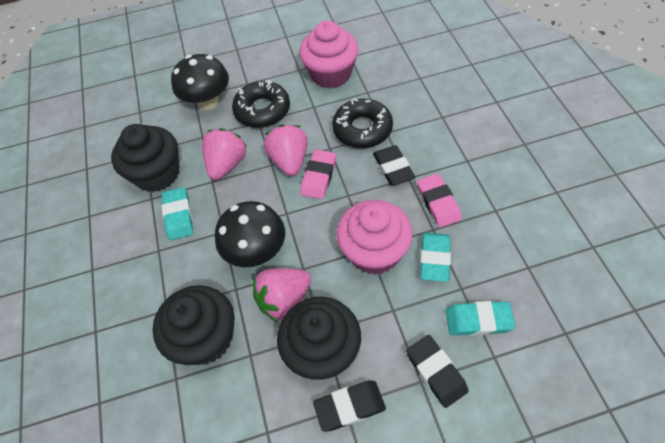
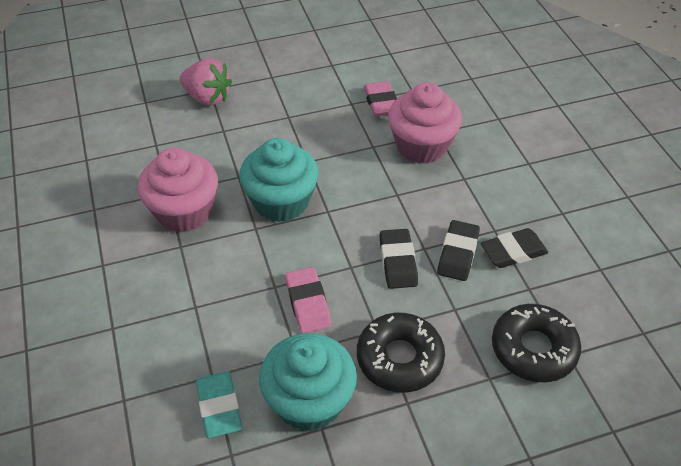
black cupcake: [111,124,179,192] [153,285,235,365] [277,297,361,380] = 3 -> none = 0
black mushroom: [171,54,229,110] [215,201,285,267] = 2 -> none = 0
pink strawberry: [202,128,246,180] [253,268,311,322] [264,124,308,176] = 3 -> [180,58,232,106] = 1
turquoise cupcake: none = 0 -> [239,138,319,222] [259,333,357,432] = 2
turquoise eraser: [162,187,193,240] [420,233,451,282] [446,301,515,336] = 3 -> [196,371,242,438] = 1

